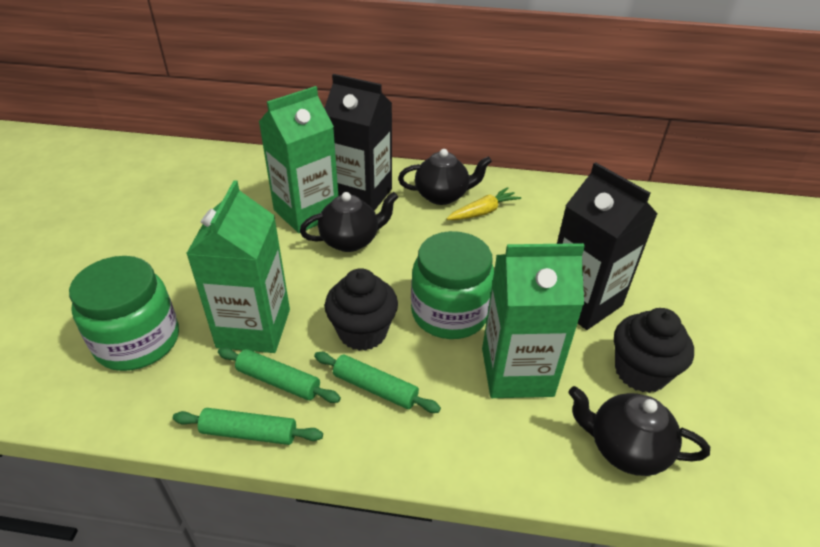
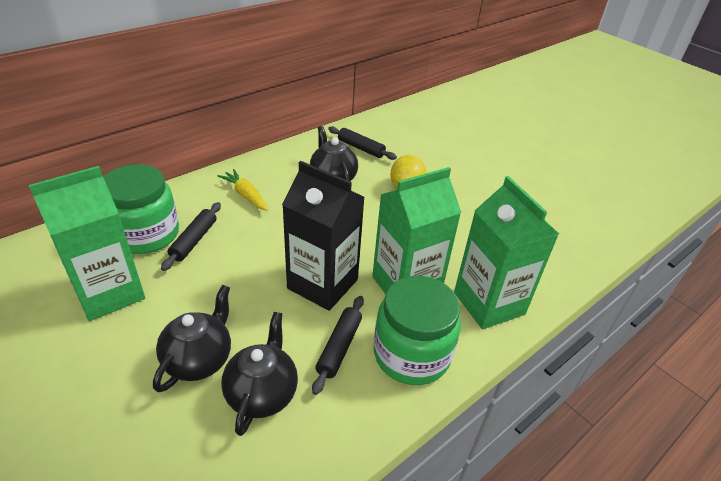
black carton: [324,74,392,211] [557,162,658,330] = 2 -> [282,161,365,311] = 1
black cupcake: [325,268,398,351] [614,308,694,393] = 2 -> none = 0
black rolling pin: none = 0 -> [161,202,221,271] [312,296,364,395] [328,126,397,160] = 3
green rolling pin: [173,408,323,445] [218,347,341,403] [314,352,441,413] = 3 -> none = 0
yellow lemon: none = 0 -> [391,155,427,188] = 1

